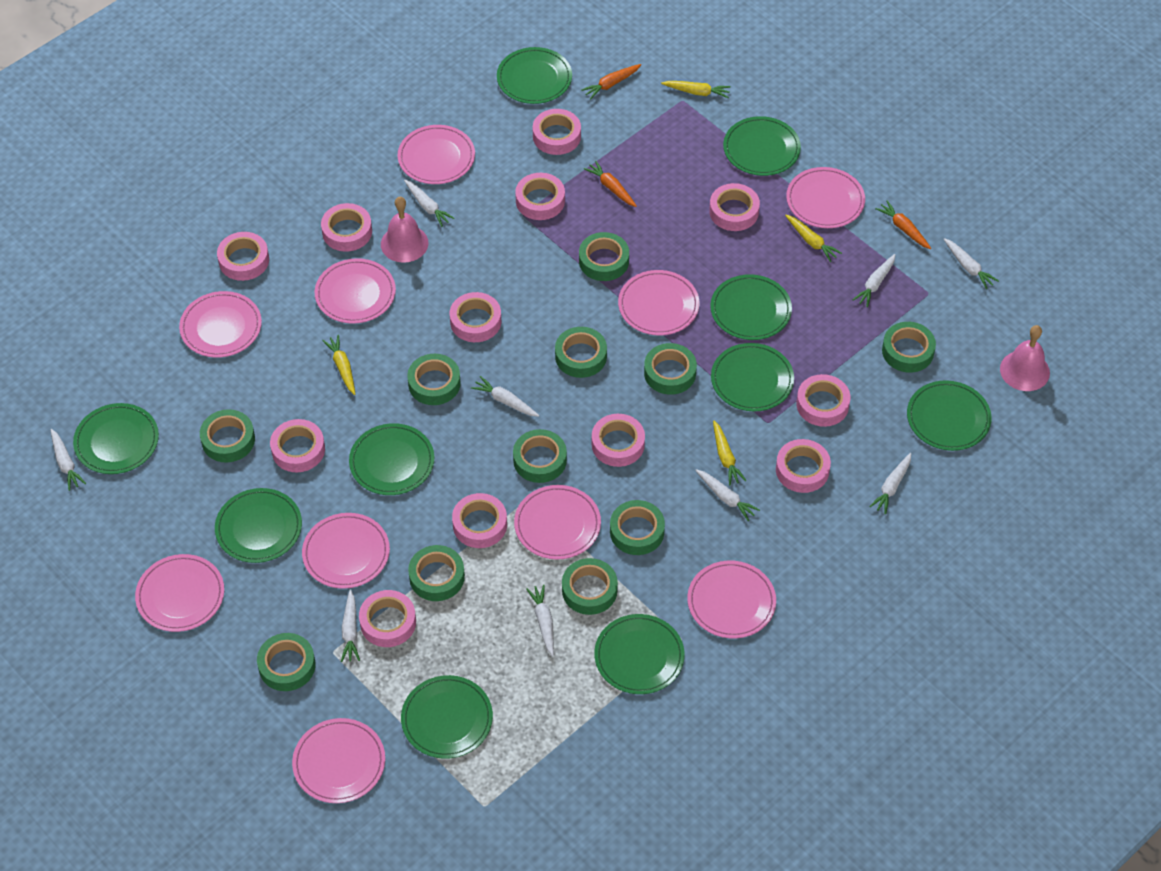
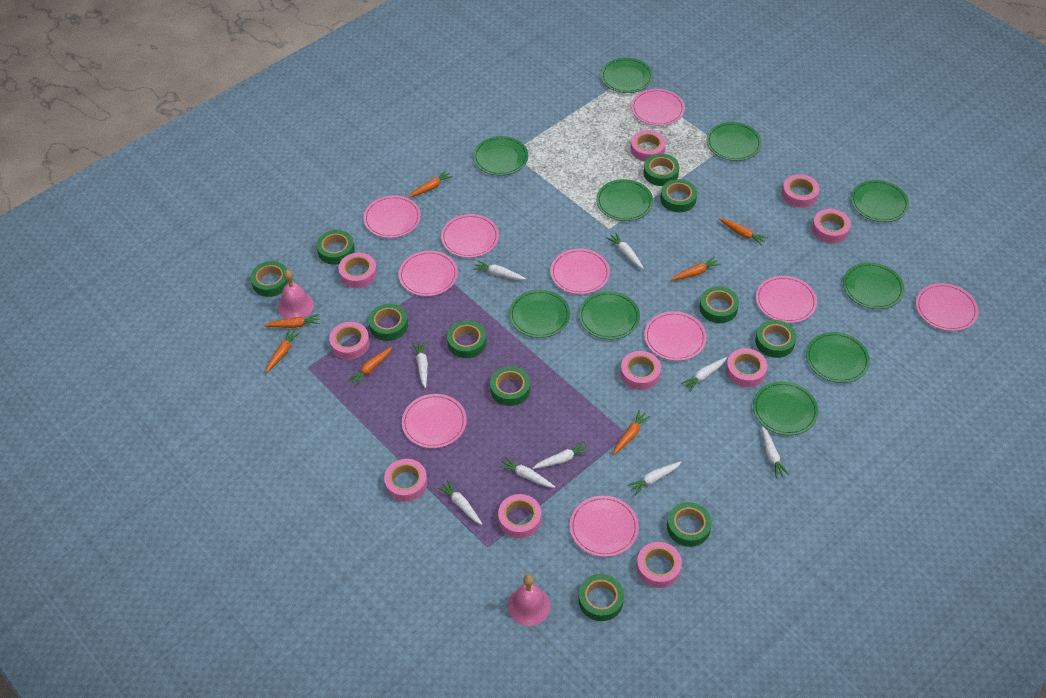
orange carrot: [581,64,641,100] [584,161,637,207] [875,201,931,249] = 3 -> [264,314,320,328] [266,329,300,373] [348,347,392,386] [409,170,453,198] [613,410,651,455] [671,256,721,280] [719,218,768,246] = 7
pink tape: [217,232,269,281] [270,419,325,472] [321,203,372,252] [359,590,416,647] [450,292,501,342] [452,493,507,548] [515,173,565,220] [533,109,581,155] [592,414,645,467] [709,183,760,231] [776,439,831,493] [796,374,850,427] = 12 -> [329,322,370,360] [338,253,377,288] [384,459,427,502] [498,494,541,538] [621,351,661,390] [631,130,666,162] [637,542,682,588] [726,348,767,387] [782,174,820,208] [812,209,851,243] = 10
yellow carrot: [322,335,355,395] [661,81,731,98] [713,421,747,485] [785,215,842,262] = 4 -> none = 0

